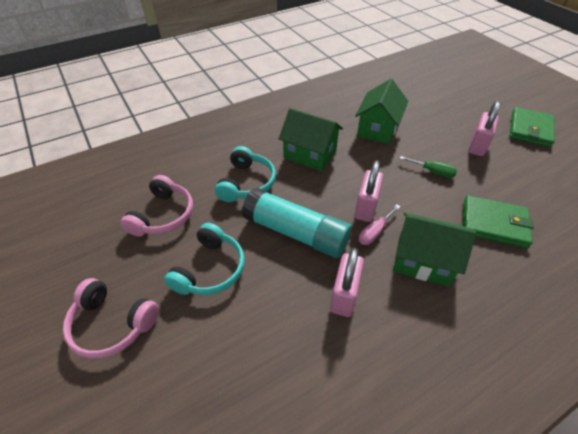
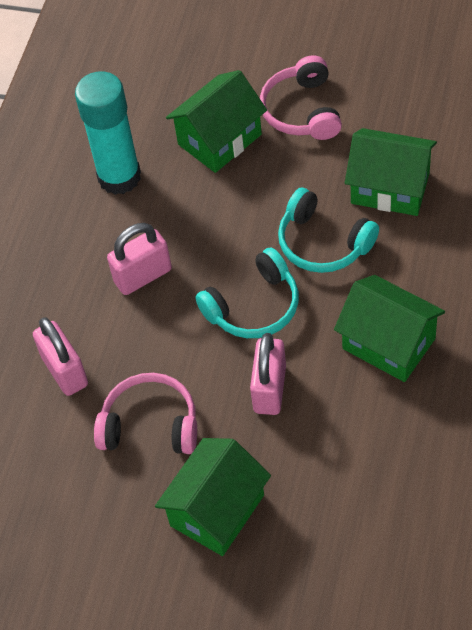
green house: [279,108,343,171] [355,79,408,144] [393,212,476,287] = 3 -> [155,438,271,556] [166,70,267,173] [334,275,445,382] [345,128,437,216] = 4
green screwdriver: [399,156,457,178] = 1 -> none = 0
green wallet: [463,195,534,248] [509,107,555,147] = 2 -> none = 0
pink screwdriver: [359,205,400,245] = 1 -> none = 0

